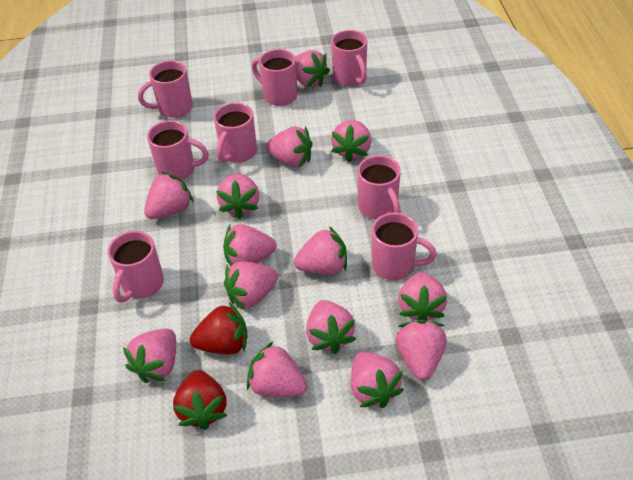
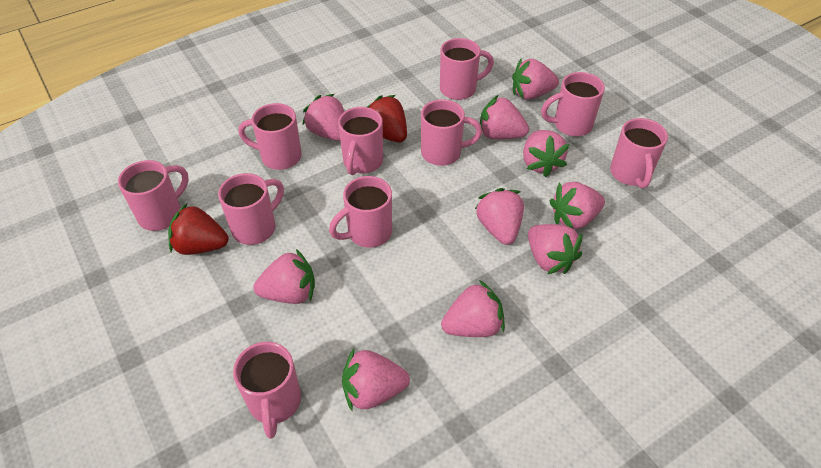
pink mug: [108,231,164,302] [138,60,193,118] [147,120,209,180] [214,102,257,163] [252,49,298,106] [331,30,367,86] [357,155,401,219] [372,212,437,280] = 8 -> [118,160,189,231] [218,173,284,245] [233,342,301,439] [238,103,302,170] [329,176,392,248] [338,107,383,175] [421,99,482,166] [440,38,494,100] [541,72,605,136] [610,118,668,189] = 10
pink strawberry: [123,328,176,383] [144,172,194,219] [216,174,259,219] [223,225,277,267] [224,261,278,310] [247,342,307,397] [266,126,312,167] [294,226,347,274] [295,50,330,87] [306,300,356,354] [331,120,371,163] [351,352,404,408] [395,320,447,380] [398,272,447,321] = 14 -> [253,249,315,304] [302,94,344,141] [342,349,410,411] [441,280,505,337] [475,188,524,245] [480,95,529,139] [512,59,559,100] [523,130,569,177] [528,224,583,274] [550,182,605,229] = 10

